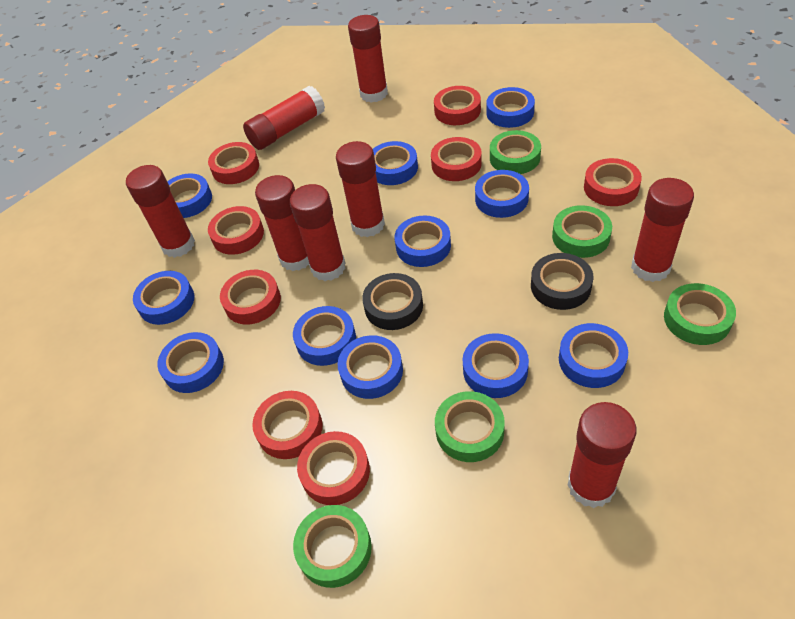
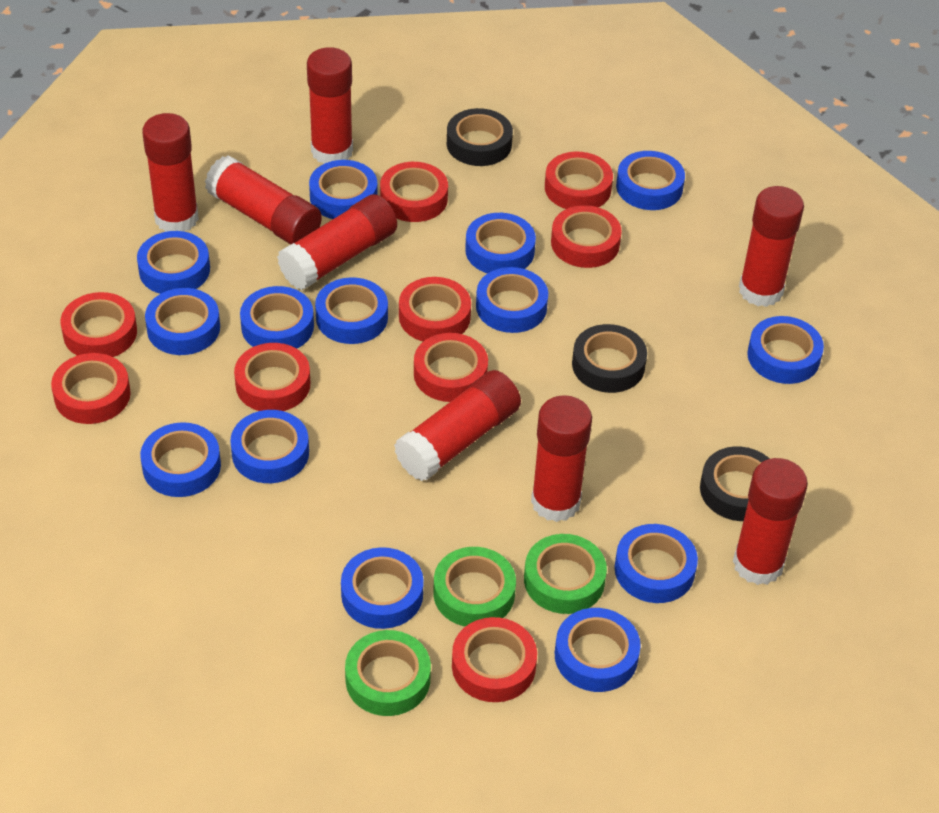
black tape: [362,273,423,330] [531,253,594,310] = 2 -> [447,108,513,166] [572,324,647,393] [700,446,770,521] = 3
blue tape: [133,271,194,325] [157,332,224,393] [167,173,212,218] [293,306,356,366] [338,335,403,399] [373,141,418,185] [395,215,451,267] [463,333,529,398] [475,170,529,218] [487,87,535,128] [559,323,628,388] = 11 -> [137,231,210,294] [140,422,221,497] [145,288,220,355] [230,410,309,483] [240,286,314,349] [309,160,378,219] [315,277,388,344] [341,547,424,629] [465,213,536,273] [476,267,548,333] [555,608,641,692] [614,524,698,603] [616,151,685,210] [747,316,824,384] = 14
green tape: [293,505,372,588] [435,391,505,462] [490,130,541,174] [552,205,612,258] [664,283,736,345] = 5 -> [345,630,431,716] [433,547,516,627] [524,534,607,614] = 3
red tape: [208,142,259,184] [208,206,264,255] [220,270,281,324] [252,391,323,459] [297,431,370,505] [431,137,482,181] [434,86,481,125] [584,158,642,206] = 8 -> [51,353,131,424] [60,292,137,357] [234,343,310,411] [380,162,448,222] [399,277,471,341] [414,333,488,402] [452,617,537,702] [545,152,613,209] [551,205,622,268] = 9

